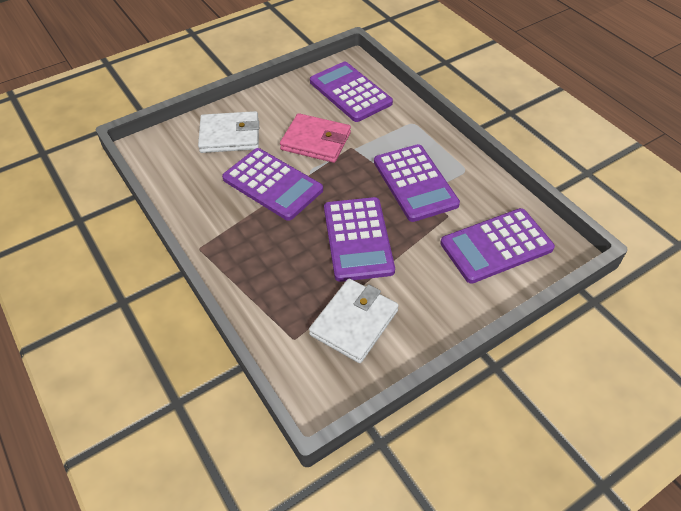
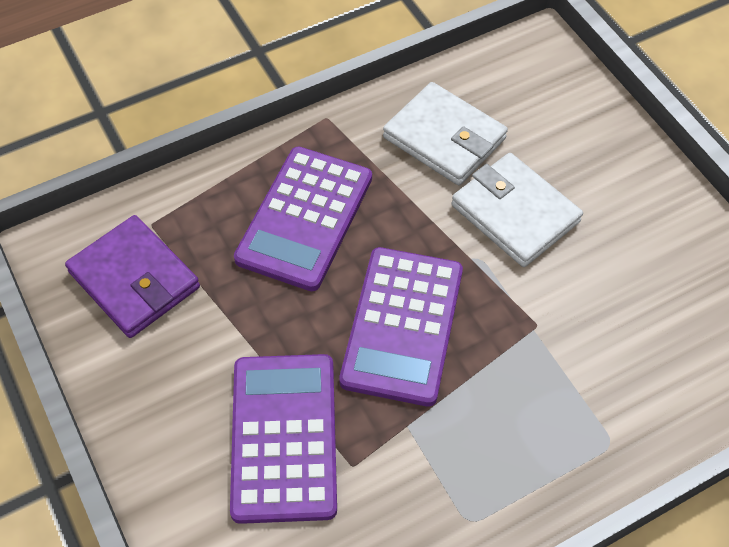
pink wallet: [280,113,351,163] = 1 -> none = 0
purple calculator: [222,148,323,221] [310,62,393,122] [324,197,395,282] [374,144,460,222] [440,208,555,284] = 5 -> [230,354,337,524] [234,147,372,291] [339,247,463,407] = 3
purple wallet: none = 0 -> [65,215,200,338] = 1

